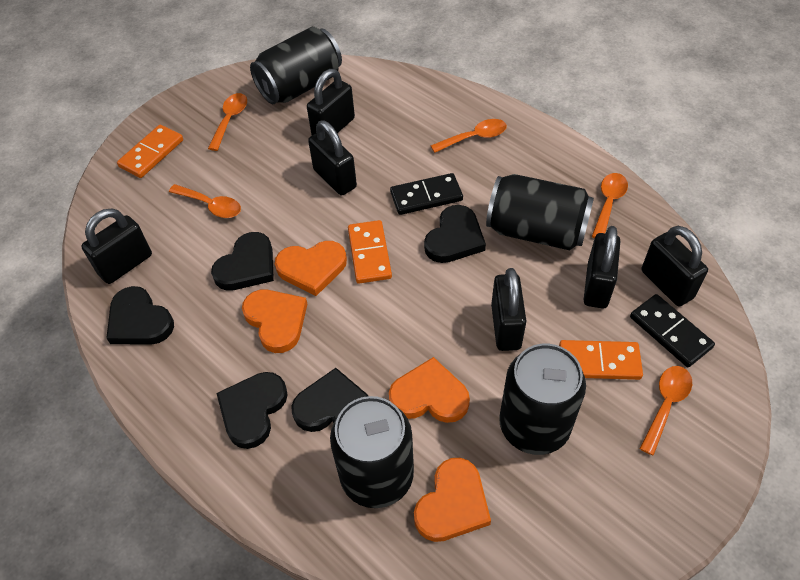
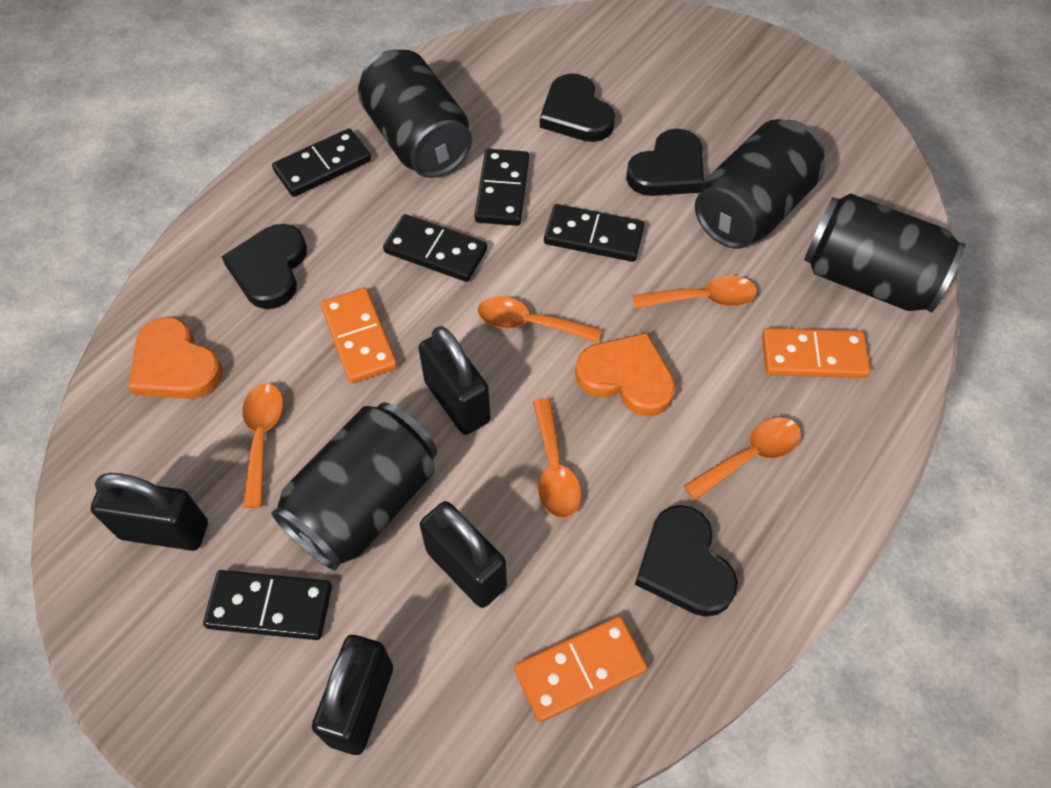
black domino: [390,173,463,215] [630,294,715,367] = 2 -> [203,570,332,640] [272,128,371,197] [383,214,487,282] [474,149,529,226] [544,204,645,262] = 5
black heart: [106,286,174,345] [211,232,274,291] [216,372,288,449] [291,368,368,432] [424,205,486,263] = 5 -> [221,224,307,309] [540,73,615,142] [626,129,704,196] [635,505,738,617] = 4
black padlock: [81,208,152,284] [307,69,355,135] [308,120,357,196] [491,268,526,351] [584,226,620,309] [642,226,708,306] = 6 -> [91,473,208,551] [312,635,393,755] [418,326,491,435] [420,501,507,608] = 4
orange heart: [242,290,307,353] [275,241,347,296] [389,357,470,423] [414,458,491,542] = 4 -> [129,316,223,399] [575,333,676,416] = 2

